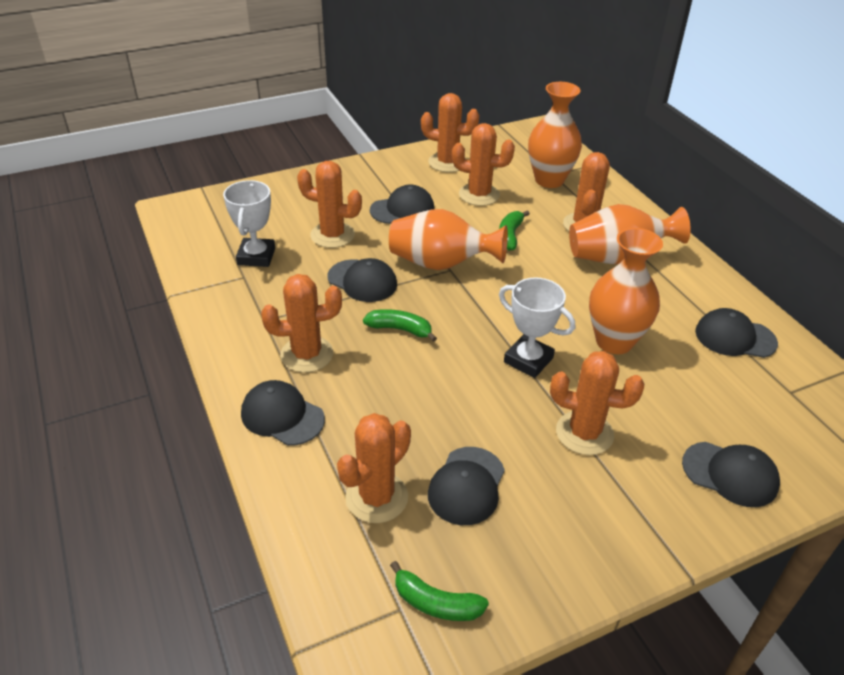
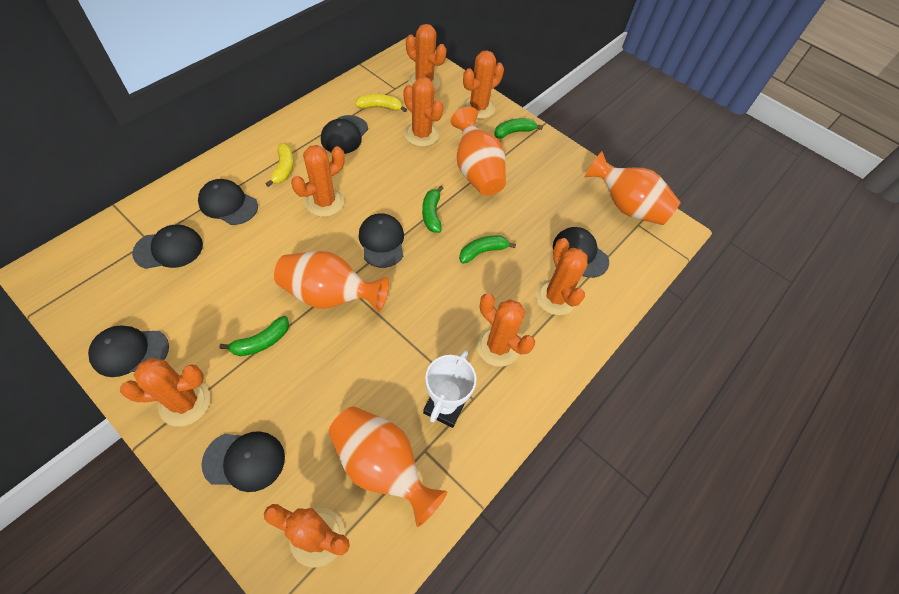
black cap: [241,380,325,446] [328,258,397,302] [370,184,434,224] [428,447,505,525] [682,442,780,507] [695,308,778,358] = 6 -> [88,325,169,377] [132,225,203,269] [198,179,258,225] [201,431,285,492] [321,115,368,154] [359,213,404,268] [553,227,609,278] = 7
green banana: [363,309,437,342] [390,561,489,621] [499,210,530,251] = 3 -> [219,316,289,356] [422,186,444,233] [459,235,516,264] [494,118,543,139] = 4
orange cactus: [261,274,342,373] [297,161,362,248] [337,413,411,523] [421,93,479,172] [452,123,515,206] [550,351,644,455] [563,152,610,232] = 7 -> [120,358,210,427] [264,504,350,568] [291,145,345,217] [403,77,443,147] [406,24,447,90] [462,50,504,119] [476,294,535,367] [536,238,588,315] = 8
white trophy: [223,180,275,267] [499,278,575,378] = 2 -> [423,350,476,428] = 1
yellow banana: none = 0 -> [266,143,294,187] [355,94,407,112] = 2

